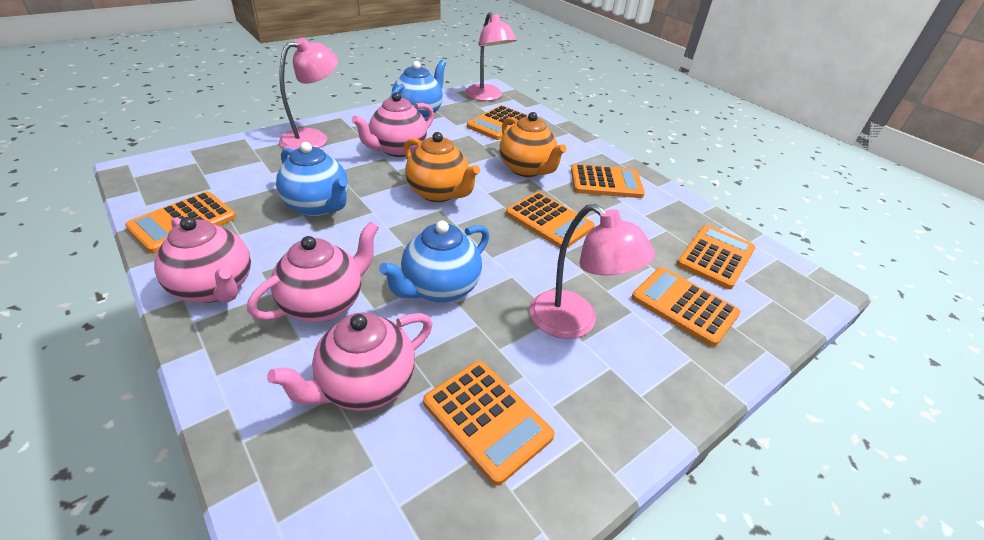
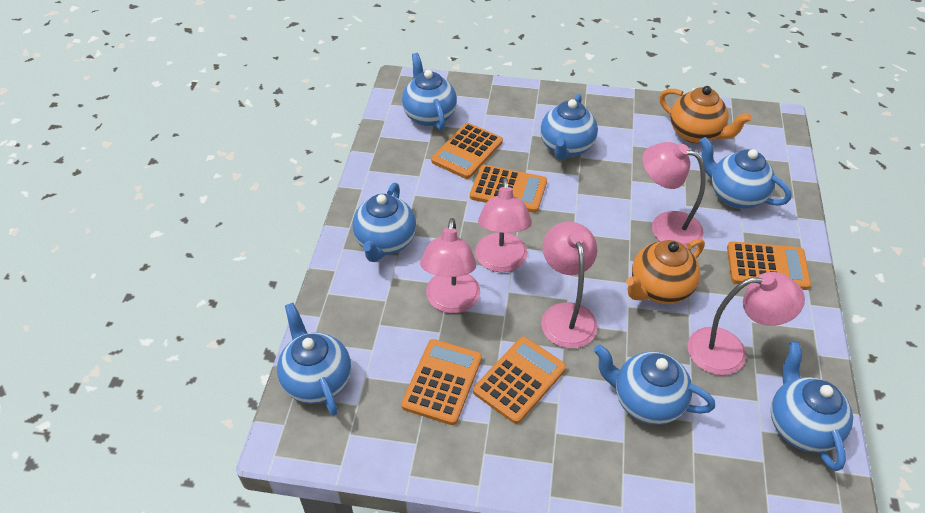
blue teapot: [276,142,348,216] [379,221,489,303] [390,60,446,119] = 3 -> [277,303,351,415] [352,183,416,262] [402,53,457,131] [540,94,598,160] [594,345,715,425] [700,137,792,209] [771,341,853,471] = 7
orange calculator: [125,191,236,254] [423,361,555,486] [467,105,528,140] [506,192,595,248] [571,164,645,198] [631,267,741,347] [677,225,756,289] = 7 -> [401,339,482,425] [431,123,503,179] [470,165,547,213] [473,337,566,424] [727,241,811,290] = 5
pink lamp: [279,38,338,150] [465,12,517,101] [530,204,655,339] = 3 -> [420,218,480,313] [475,178,532,273] [541,222,598,348] [642,142,706,249] [688,272,805,375] = 5
pink teapot: [154,217,251,303] [247,221,379,322] [267,312,433,411] [352,92,434,157] = 4 -> none = 0

